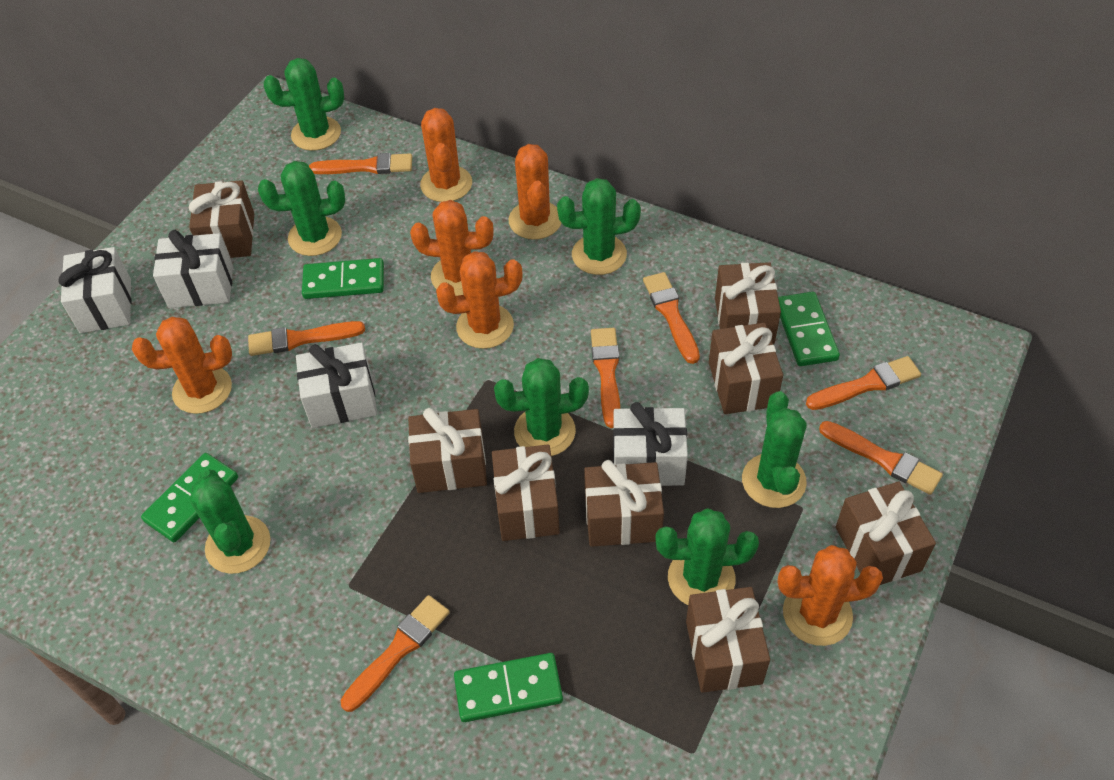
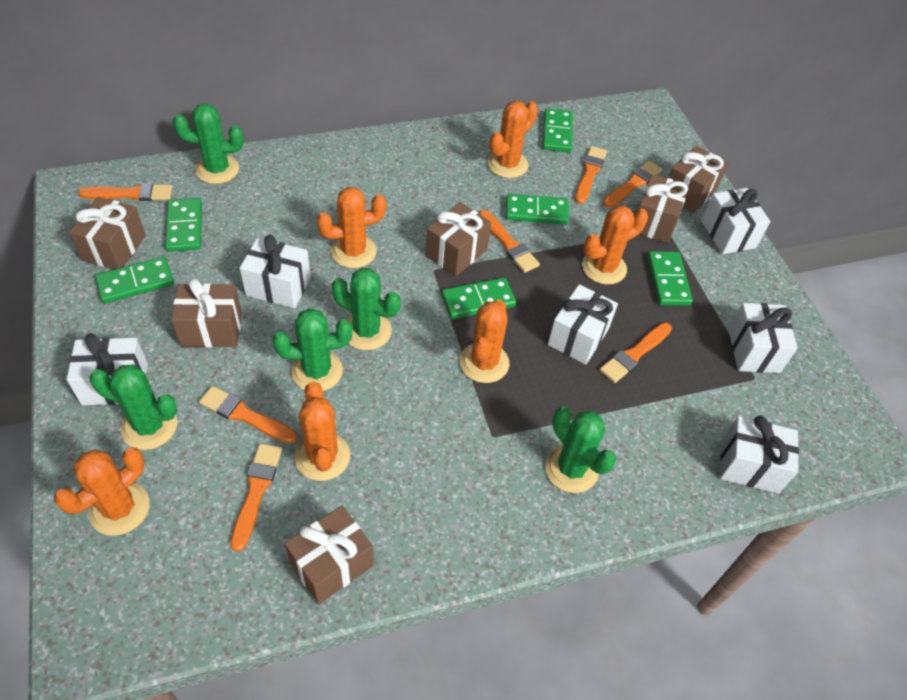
brown gift: [189,180,254,258] [408,408,487,493] [492,444,560,541] [584,460,664,547] [686,587,770,693] [709,323,783,414] [715,262,781,344] [836,481,936,585] = 8 -> [69,197,146,270] [171,278,242,348] [285,506,374,605] [425,202,491,276] [638,174,689,243] [669,146,728,213] = 6
green cactus: [190,469,271,574] [258,161,345,256] [264,58,344,151] [494,358,589,456] [557,178,641,275] [655,508,759,605] [742,391,807,508] = 7 -> [90,365,177,450] [173,103,244,184] [273,308,352,391] [332,268,401,350] [545,406,617,493] = 5
green domino: [141,453,238,542] [302,258,384,299] [454,653,563,722] [778,292,840,366] = 4 -> [95,257,174,304] [165,198,202,252] [442,278,516,319] [506,194,569,225] [543,108,573,153] [648,251,693,306] = 6
white gift: [58,247,131,333] [153,230,233,308] [296,343,378,428] [613,402,688,486] = 4 -> [67,333,148,406] [240,235,311,308] [548,284,618,365] [701,188,770,254] [720,415,799,494] [728,303,798,373] = 6

